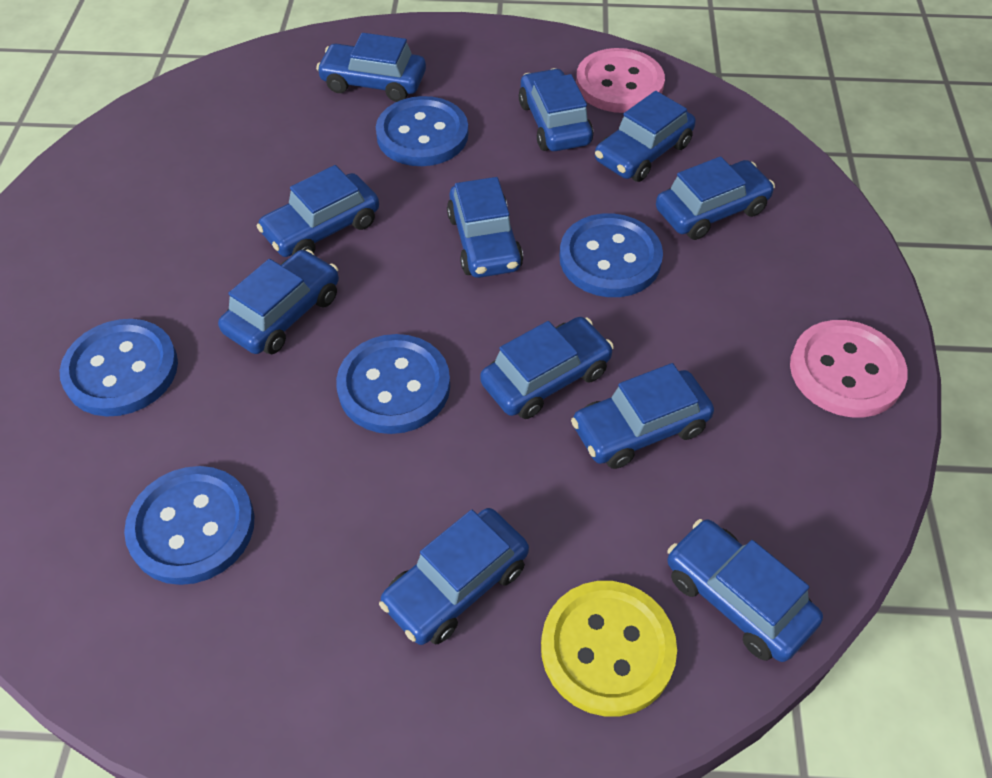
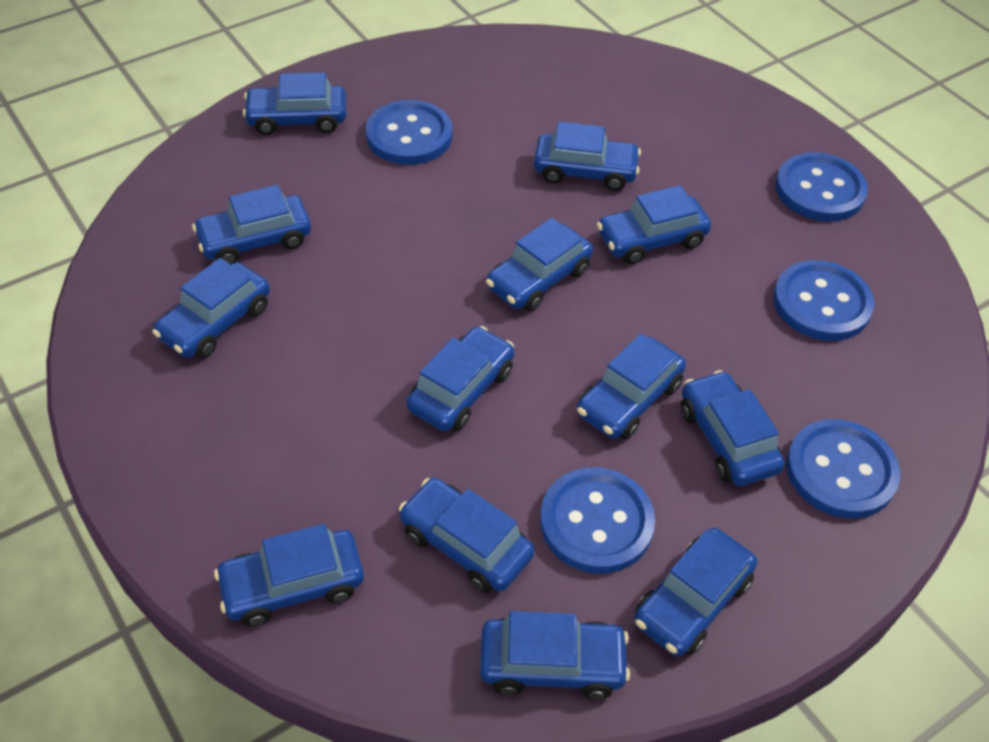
blue car: [218,249,339,354] [256,165,379,257] [316,33,426,102] [379,508,529,645] [447,177,523,278] [480,317,614,419] [519,68,593,151] [571,363,714,469] [595,91,696,182] [656,156,775,240] [667,519,823,662] = 11 -> [152,258,270,359] [192,185,311,264] [214,524,364,626] [243,72,346,135] [399,478,535,593] [407,326,514,431] [480,611,630,699] [486,218,593,312] [534,122,641,191] [577,334,686,440] [597,185,711,264] [634,528,757,657] [681,370,785,486] = 13
pink button: [576,48,665,113] [790,320,908,418] = 2 -> none = 0
yellow button: [541,581,677,716] = 1 -> none = 0

